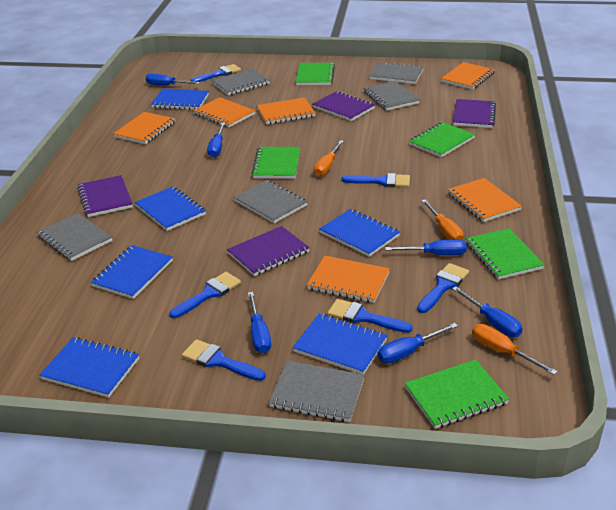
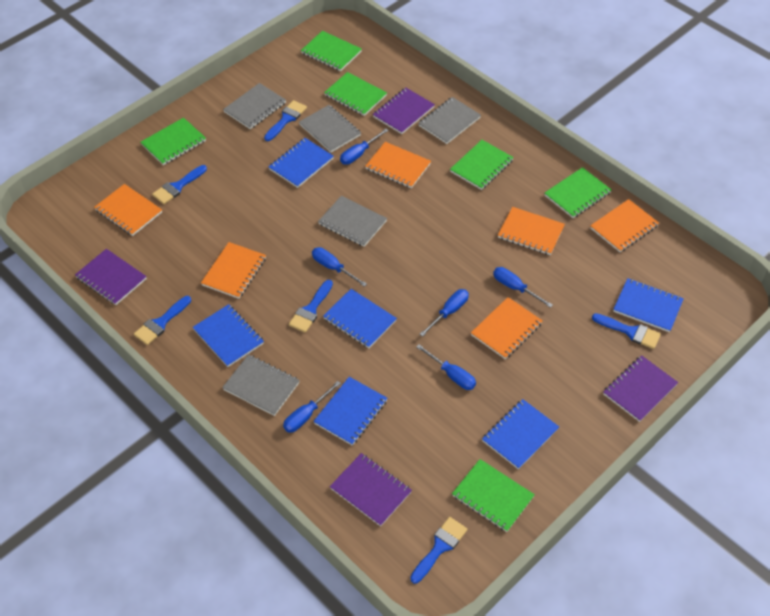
green notebook: [251,147,300,179] [296,63,335,85] [405,359,509,429] [409,122,475,158] [466,228,545,280] = 5 -> [141,118,206,165] [301,31,362,71] [324,72,387,116] [450,140,514,190] [452,459,535,532] [544,167,612,218] = 6
grey notebook: [37,213,112,261] [211,69,270,95] [233,180,308,223] [268,361,365,422] [364,81,420,111] [369,62,424,84] = 6 -> [222,354,300,416] [223,83,286,129] [299,105,361,153] [318,196,387,247] [418,97,481,144] = 5
orange screwdriver: [314,140,344,176] [421,199,463,240] [472,324,558,375] = 3 -> none = 0

